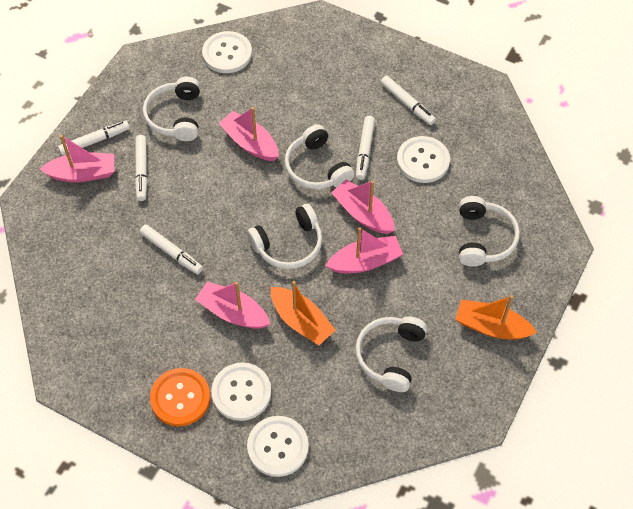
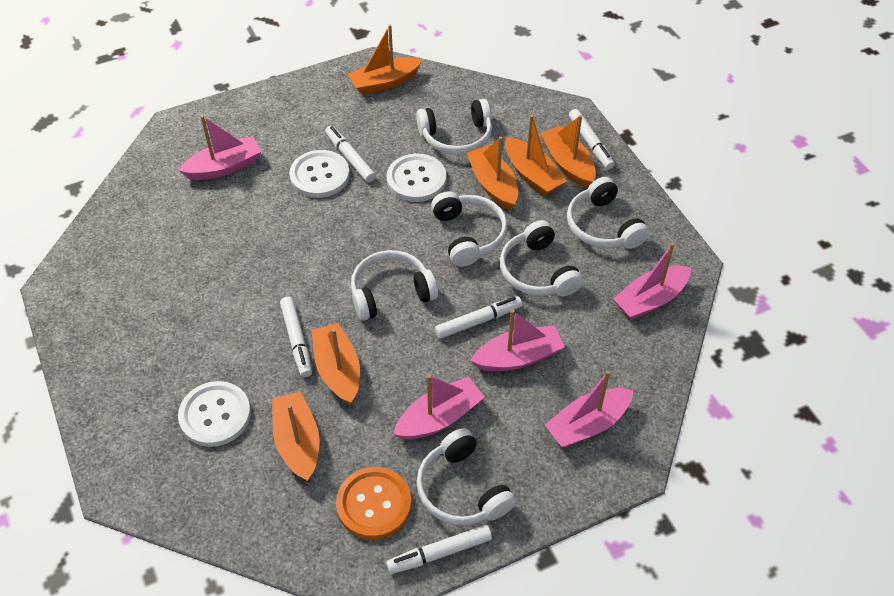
orange boat: [271,281,335,345] [455,295,537,339] = 2 -> [272,392,320,481] [311,323,360,405] [348,25,423,95] [466,136,518,210] [505,115,567,196] [540,115,596,188] = 6
white button: [202,31,252,73] [211,363,271,421] [247,416,309,477] [397,136,450,183] = 4 -> [178,381,251,447] [289,150,350,198] [387,154,446,202] = 3
white headphones: [143,77,200,141] [247,204,322,269] [284,124,355,189] [355,316,427,392] [459,196,520,266] = 5 -> [351,250,438,321] [416,99,492,155] [417,428,516,525] [431,191,508,267] [500,220,583,296] [567,177,649,249] = 6

